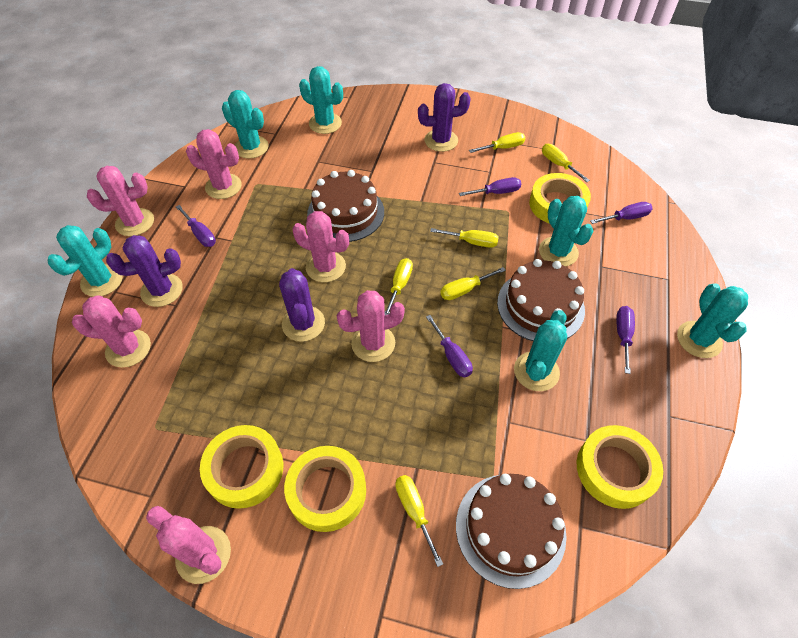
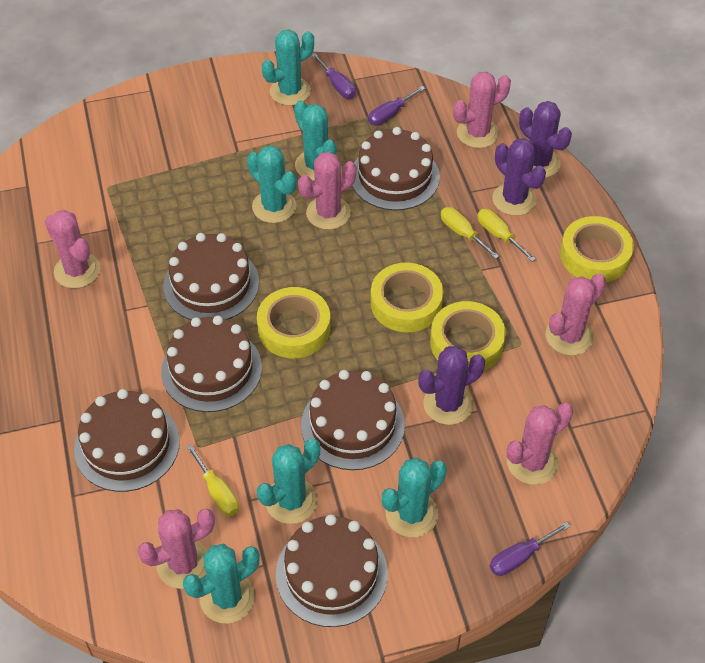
brown cake: [307,170,384,242] [456,474,567,589] [497,259,585,341] = 3 -> [74,389,180,492] [161,316,262,412] [163,233,259,320] [276,514,388,627] [301,370,405,470] [352,127,440,211] = 6
purple screwdriver: [176,205,216,247] [426,315,473,377] [459,177,521,196] [590,202,653,224] [616,306,635,374] = 5 -> [311,53,356,99] [368,86,426,126] [489,522,570,576] = 3
yellow screwdriver: [385,258,413,315] [395,475,443,567] [430,228,499,248] [440,267,506,300] [469,132,525,153] [542,144,590,182] = 6 -> [186,444,239,516] [441,207,500,259] [477,209,536,262] = 3

